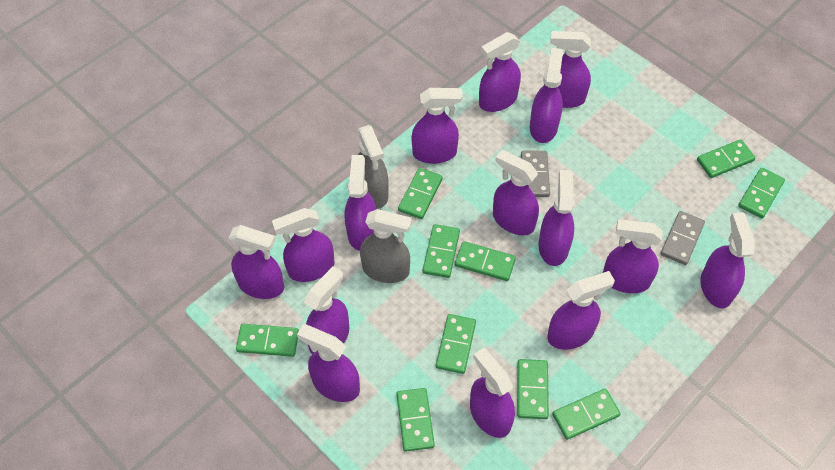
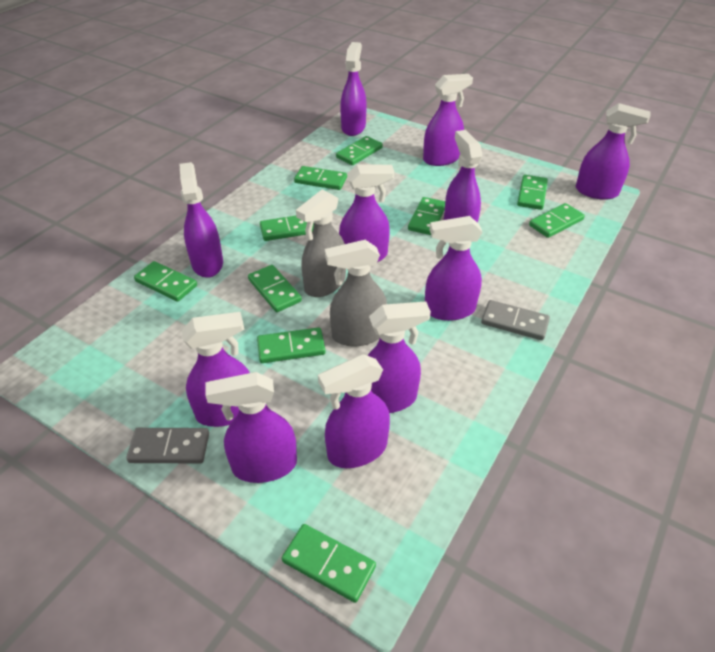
purple spray bottle: [229,225,284,299] [272,208,335,282] [297,324,360,402] [304,266,349,354] [345,155,376,251] [411,88,462,164] [470,348,515,438] [479,32,521,112] [493,150,539,235] [530,48,563,143] [538,170,574,266] [544,31,591,108] [547,271,615,349] [603,219,663,293] [701,212,755,308] = 15 -> [179,162,223,278] [182,312,250,427] [206,372,297,483] [318,354,390,468] [339,164,394,262] [340,42,367,136] [367,301,431,413] [423,74,473,166] [425,216,482,321] [444,130,482,223] [576,103,651,200] = 11

